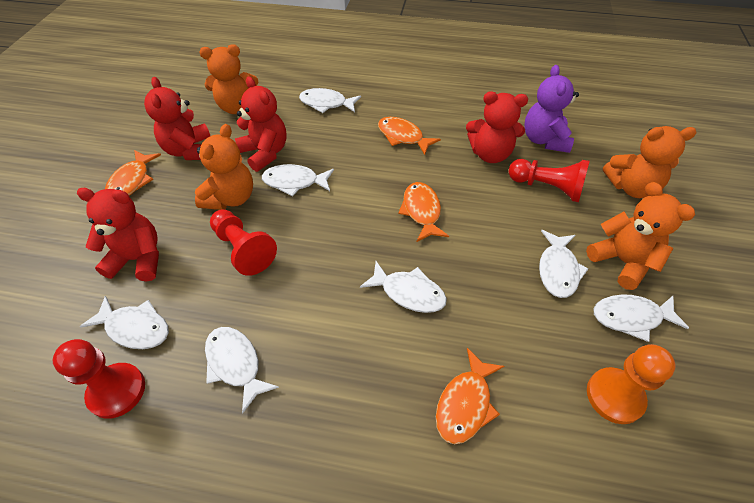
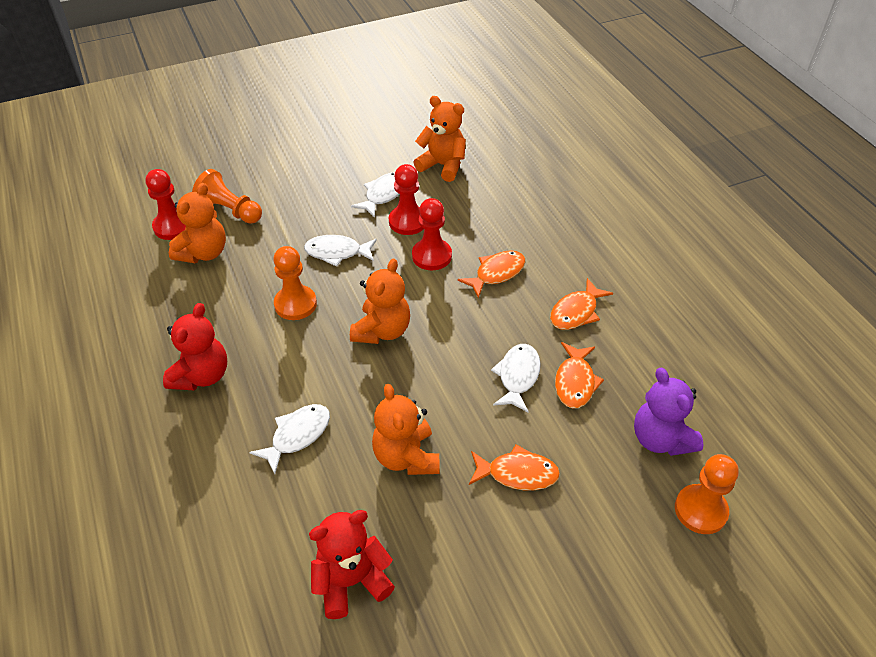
orange pawn: [587,344,676,424] = 1 -> [192,169,262,224] [273,246,317,320] [675,454,739,534] = 3
red teddy bear: [77,188,159,282] [144,77,210,160] [235,76,287,172] [466,92,528,163] = 4 -> [163,303,227,391] [309,510,395,619] = 2
white fish: [80,296,169,349] [205,327,279,414] [262,164,334,197] [299,88,361,113] [360,261,447,313] [539,230,589,298] [594,294,689,342] = 7 -> [249,404,330,474] [304,235,377,267] [351,172,399,217] [491,344,541,412] = 4

